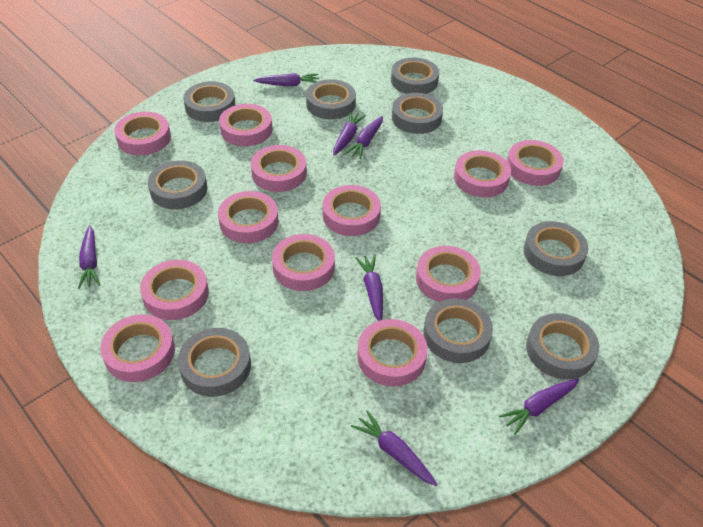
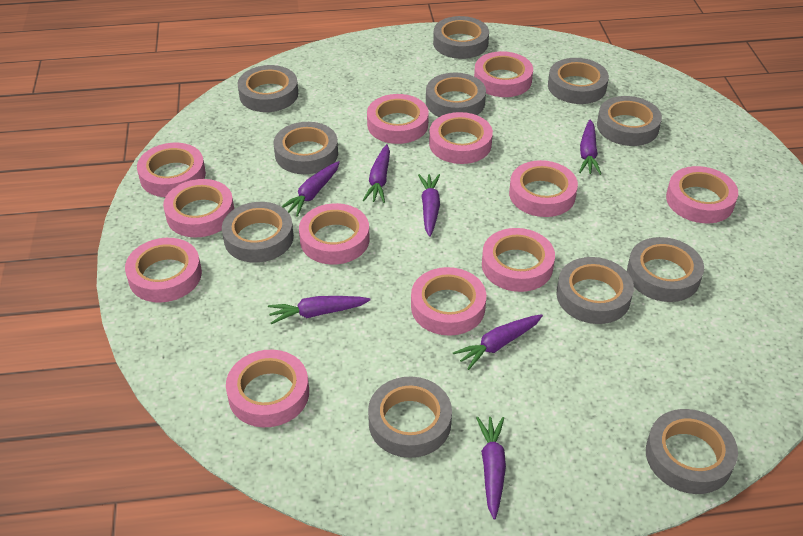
grey tape: [148,160,207,209] [178,328,251,397] [183,82,236,122] [306,79,356,119] [391,58,439,94] [392,93,443,134] [423,298,493,363] [524,221,589,276] [526,313,599,380] = 9 -> [222,202,294,263] [238,65,298,112] [274,122,338,174] [368,377,452,458] [426,73,486,117] [433,16,489,59] [548,58,609,104] [557,257,634,324] [597,96,662,146] [627,237,704,302] [646,409,738,494] = 11

